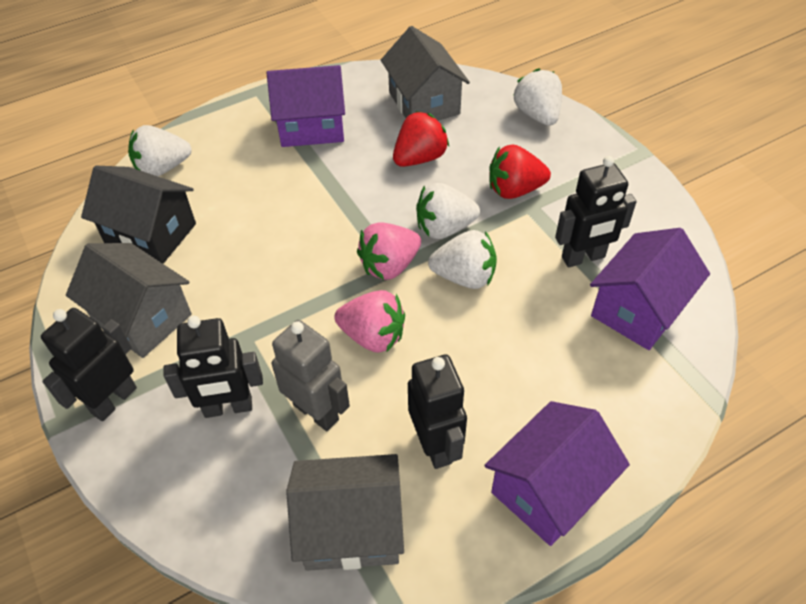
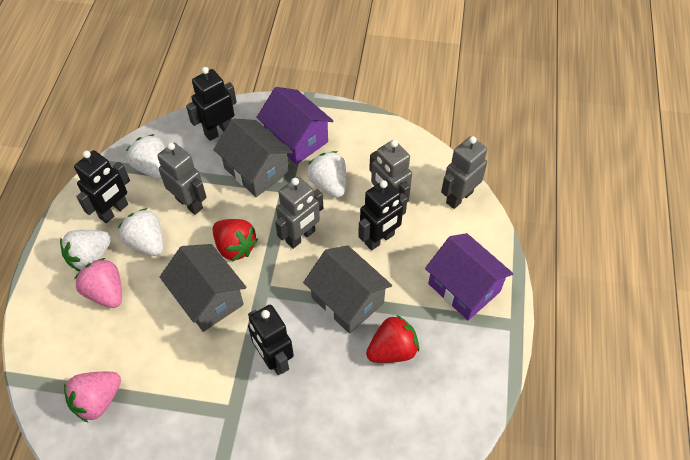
black house: [81,166,196,264] = 1 -> none = 0
grey robot: [272,320,350,431] = 1 -> [157,142,207,215] [275,177,323,249] [369,140,412,202] [441,136,487,209] = 4
purple house: [267,65,345,147] [484,401,630,546] [590,228,710,350] = 3 -> [256,87,334,165] [425,233,514,320] = 2

